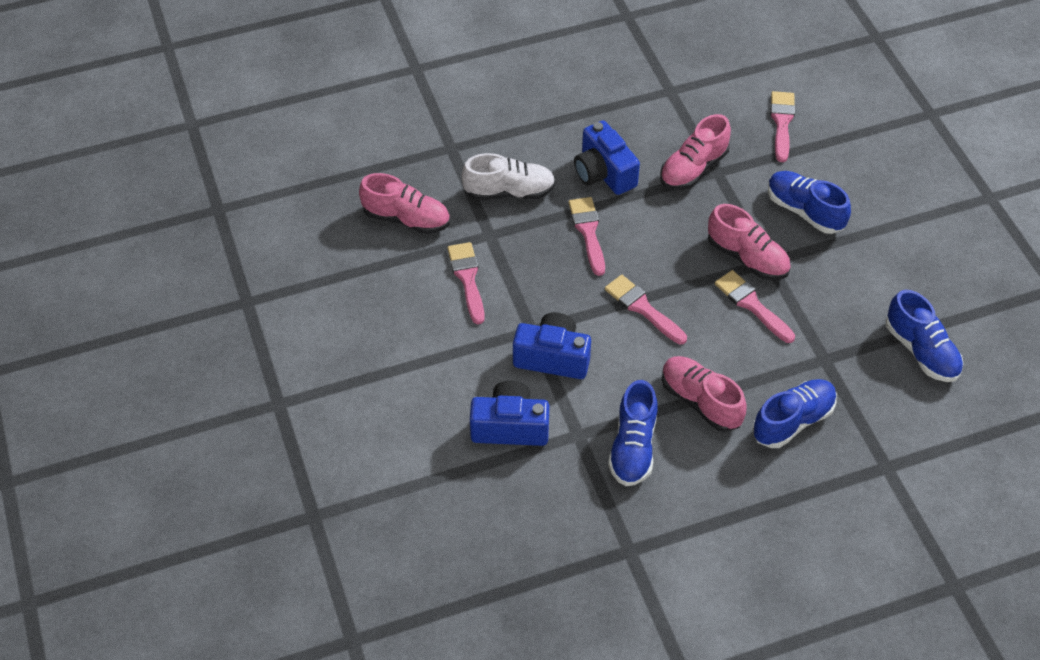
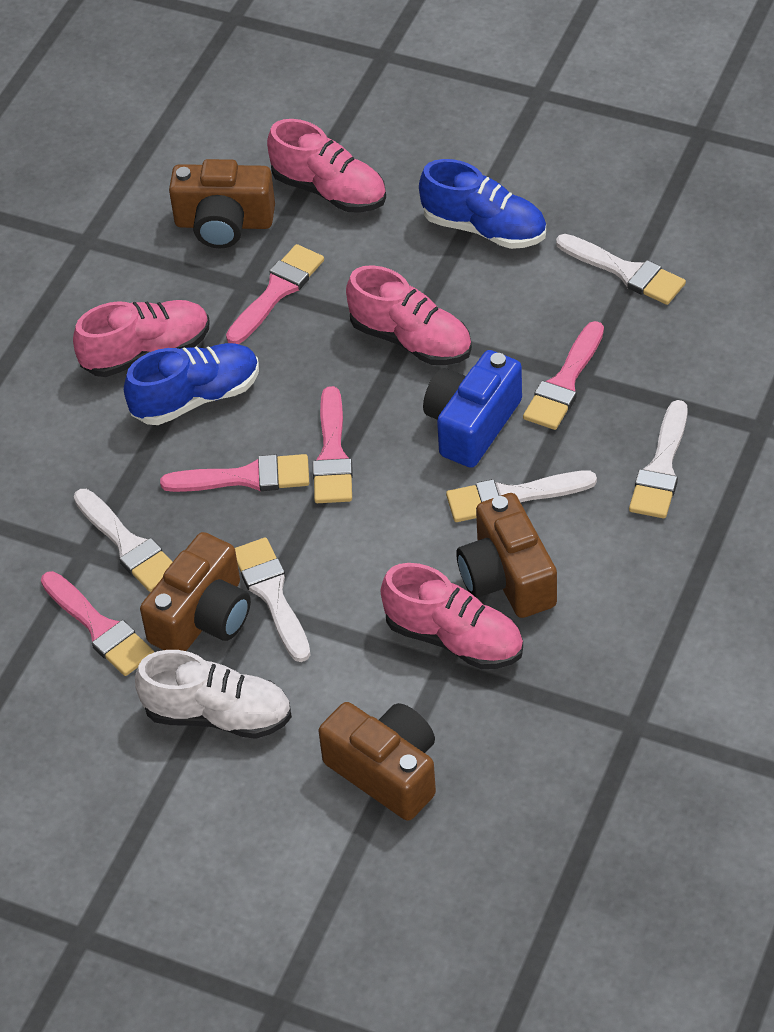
blue camera: [470,381,549,446] [513,312,591,379] [574,121,640,195] = 3 -> [423,350,522,468] = 1
blue shoe: [608,380,657,486] [752,379,837,448] [768,171,851,234] [886,290,963,382] = 4 -> [124,343,259,425] [419,159,546,249] = 2
brown camera: none = 0 -> [140,532,251,651] [169,159,275,249] [319,702,436,821] [456,493,557,618] = 4
white brush: none = 0 -> [74,489,172,592] [235,537,310,662] [446,471,597,522] [556,234,686,305] [629,400,688,518] = 5

